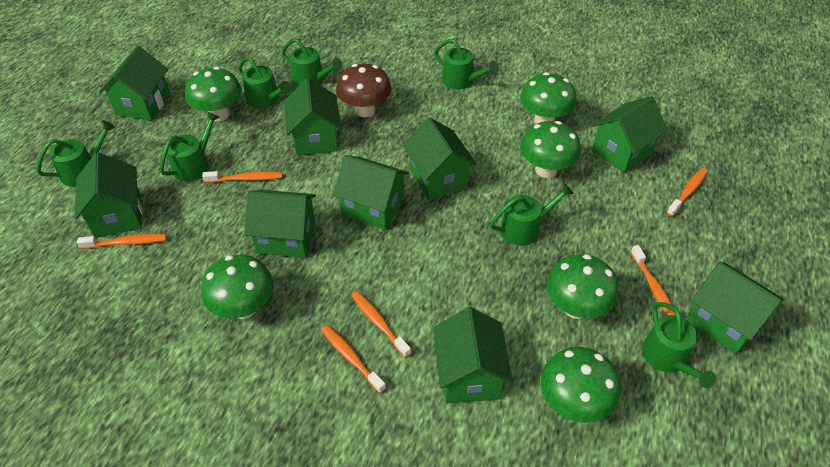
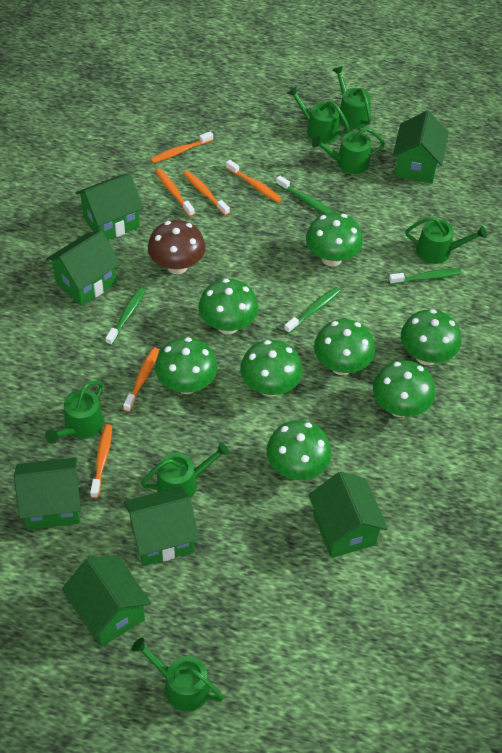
green house: [74,152,143,238] [99,46,170,121] [245,190,316,258] [284,78,341,156] [333,155,409,230] [403,117,476,200] [433,307,513,403] [592,96,668,173] [687,262,784,354] = 9 -> [14,457,81,530] [46,231,121,306] [62,555,151,647] [75,173,144,240] [124,486,199,566] [308,471,388,558] [393,110,449,184] = 7
green mushroom: [185,67,242,121] [201,255,274,319] [520,72,577,124] [520,121,581,178] [540,347,620,423] [547,254,619,319] = 6 -> [155,337,218,394] [198,279,258,334] [240,340,302,397] [266,420,332,480] [306,213,363,266] [314,319,375,375] [373,360,435,417] [401,309,461,365] = 8
green toothbrush: none = 0 -> [105,287,146,346] [276,175,334,214] [284,287,340,334] [389,269,461,285] = 4

